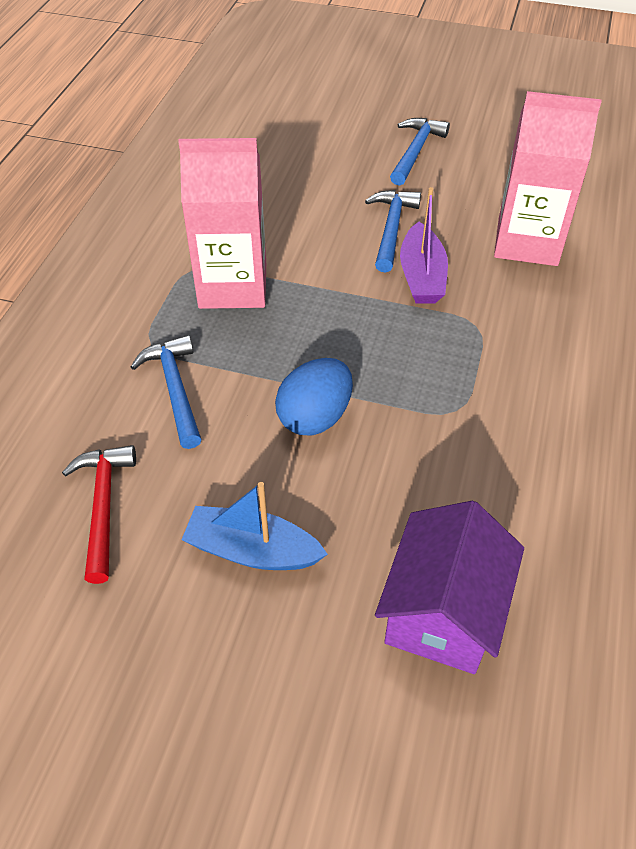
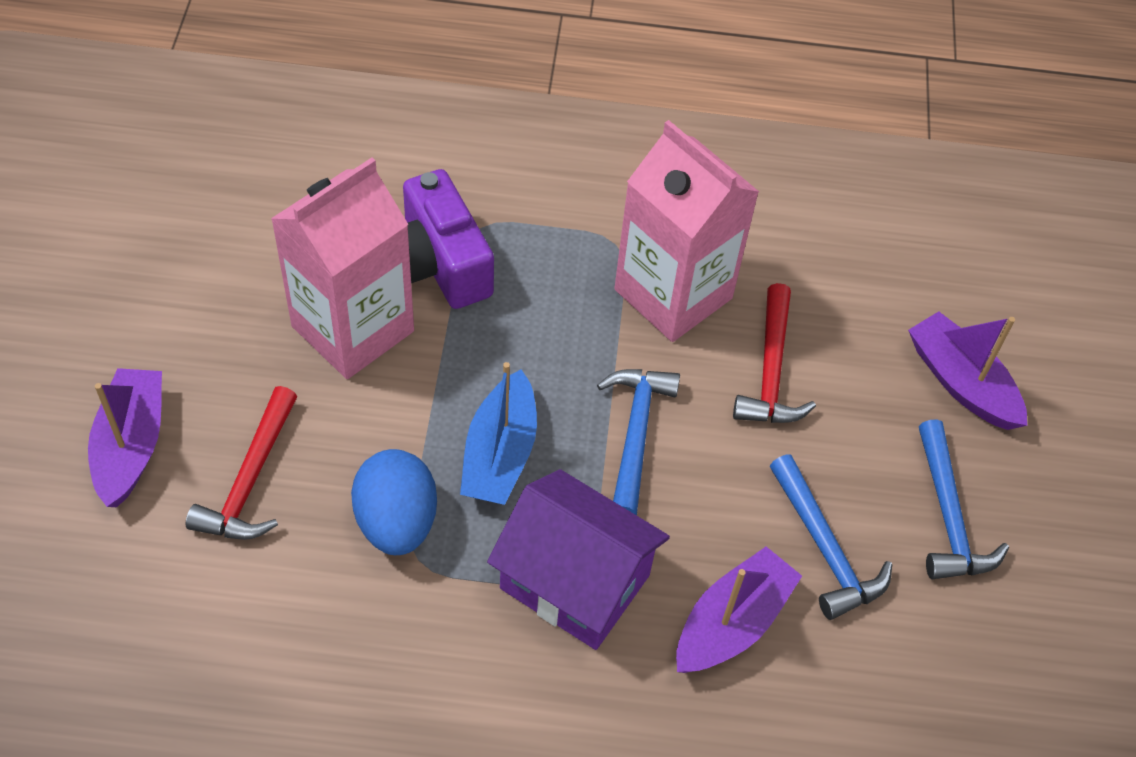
purple boat: [400,187,448,304] = 1 -> [88,368,162,507] [676,547,802,673] [908,311,1027,430] = 3
purple camera: none = 0 -> [403,169,494,309] = 1
red hammer: [62,445,136,584] = 1 -> [186,386,297,540] [733,283,816,423] = 2

